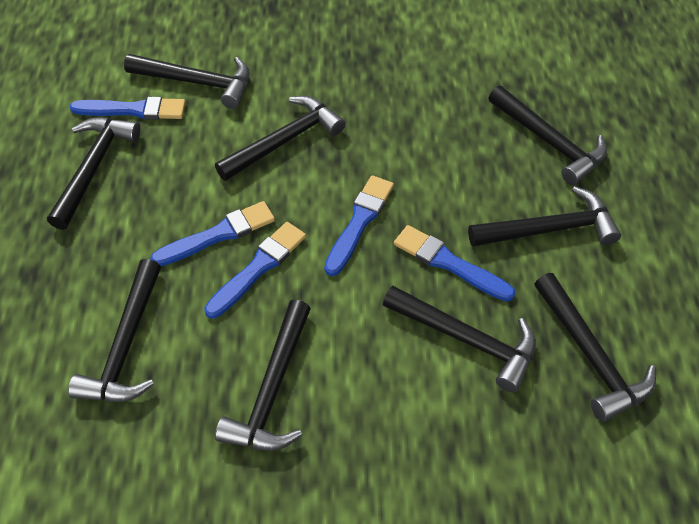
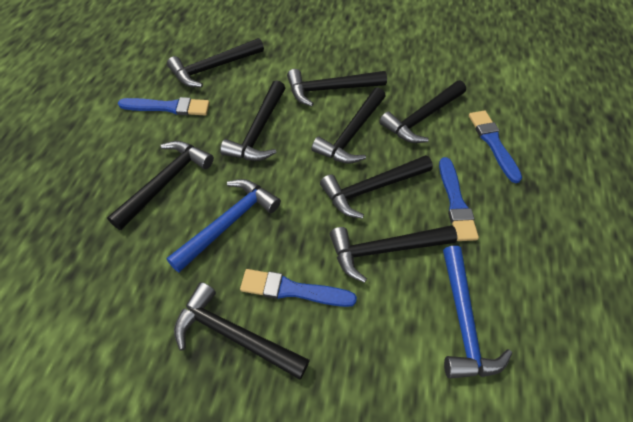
blue brush: [70,97,186,120] [150,201,275,266] [204,222,306,318] [324,175,394,276] [394,225,516,301] = 5 -> [118,97,210,115] [240,269,357,307] [439,157,479,241] [469,110,522,183] = 4
blue hammer: none = 0 -> [166,179,281,272] [443,246,512,379] = 2

